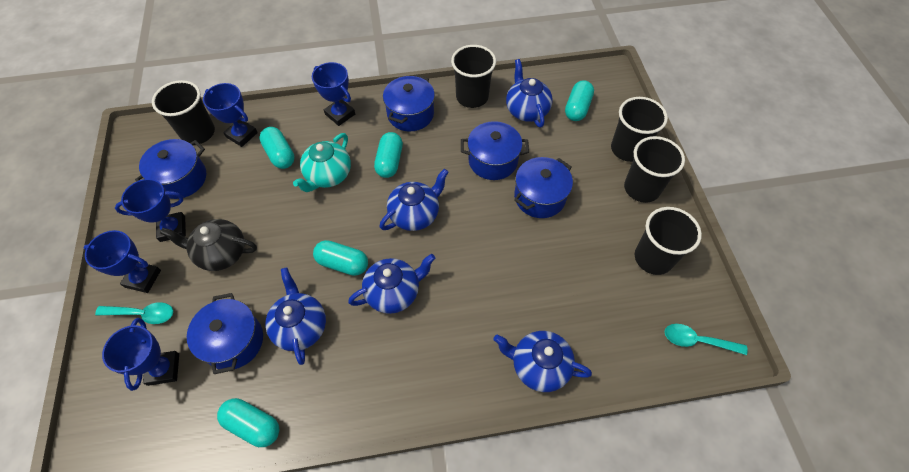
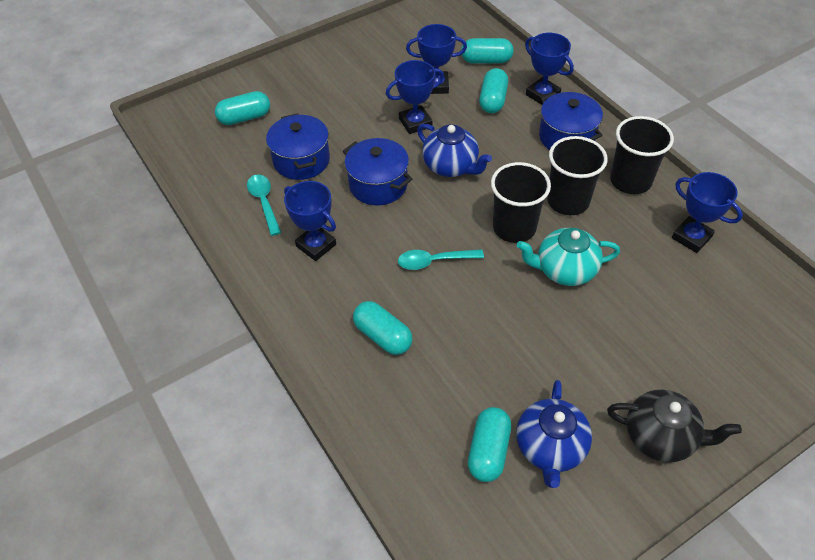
black cup: [152,80,215,145] [451,45,496,108] [611,97,668,162] [624,136,685,203] [635,207,702,275] = 5 -> [491,162,551,243] [547,136,608,215] [610,116,674,194] = 3
blue pot: [135,139,206,199] [187,293,263,374] [383,75,435,132] [461,121,529,180] [514,157,573,218] = 5 -> [266,113,330,180] [343,138,413,205] [539,92,603,150] = 3
blue teapot: [266,268,326,365] [348,254,435,314] [380,169,449,231] [493,331,592,392] [506,59,553,128] = 5 -> [417,124,492,177] [516,380,592,488] = 2

